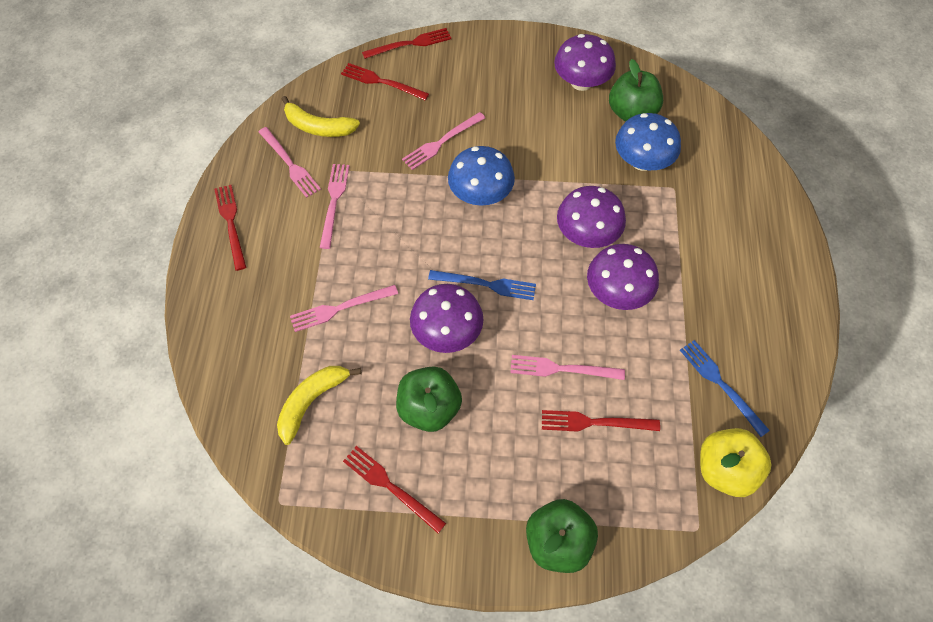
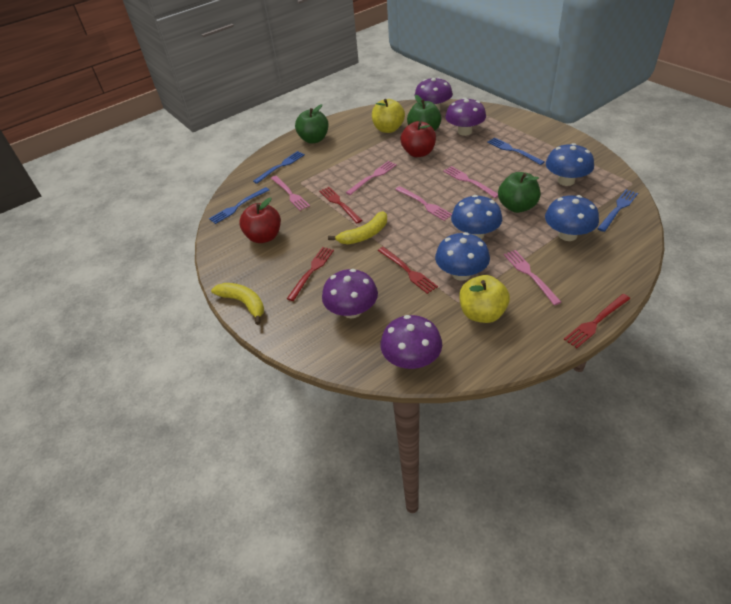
blue fork: [428,270,536,300] [680,340,770,437] = 2 -> [209,187,269,224] [253,151,305,184] [487,137,544,165] [597,189,638,232] = 4
blue mushroom: [448,146,515,205] [615,113,681,171] = 2 -> [435,232,490,281] [451,195,502,239] [545,195,599,241] [546,143,594,186] = 4
red apple: none = 0 -> [239,198,281,243] [400,121,436,157] = 2
red fork: [214,185,246,271] [341,63,429,101] [343,446,446,533] [362,28,451,59] [542,410,660,432] = 5 -> [287,247,334,301] [319,187,363,223] [378,247,438,294] [564,294,630,348] = 4
yellow apple: [700,428,771,497] = 1 -> [372,99,405,133] [459,275,510,323] = 2

